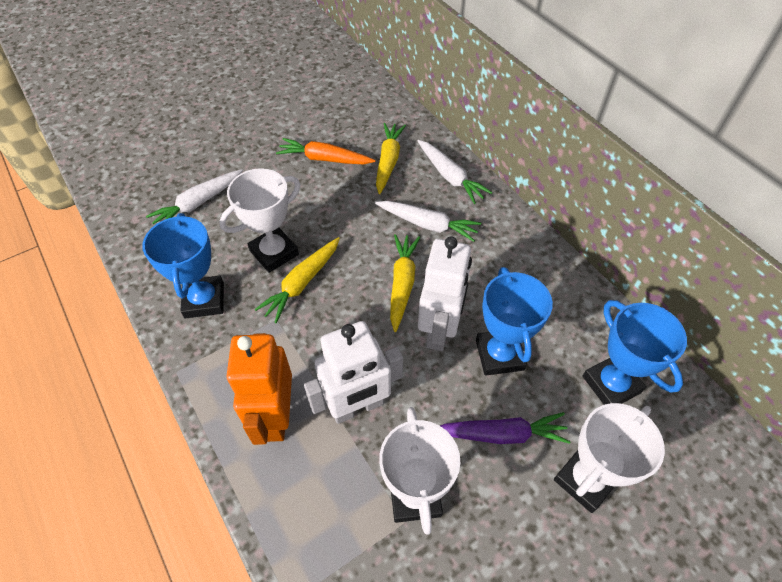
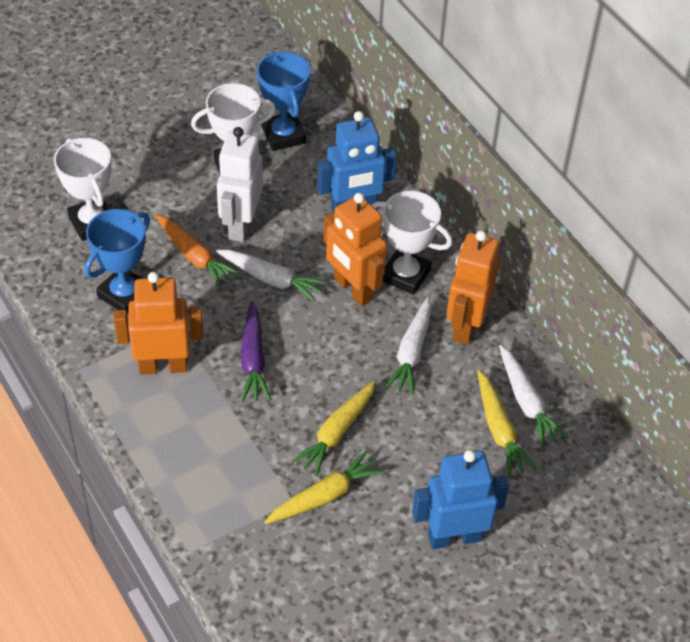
blue robot: none = 0 -> [317,111,397,212] [412,450,509,549] = 2
blue trophy: [142,213,224,319] [476,267,553,376] [583,300,687,405] = 3 -> [84,209,150,314] [257,51,310,151] = 2
orange robot: [226,333,292,445] = 1 -> [114,272,204,374] [323,193,387,306] [446,230,499,344] = 3
white robot: [304,321,403,424] [418,236,472,351] = 2 -> [217,127,263,242] = 1

